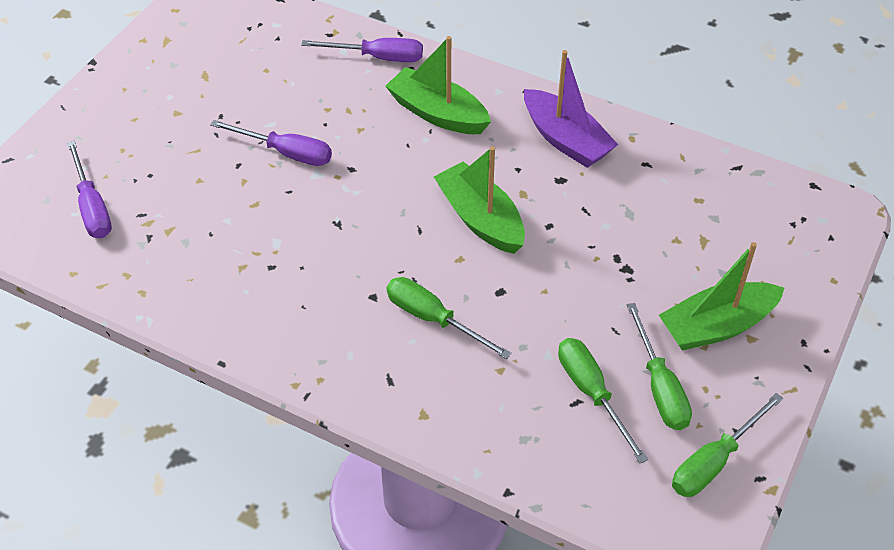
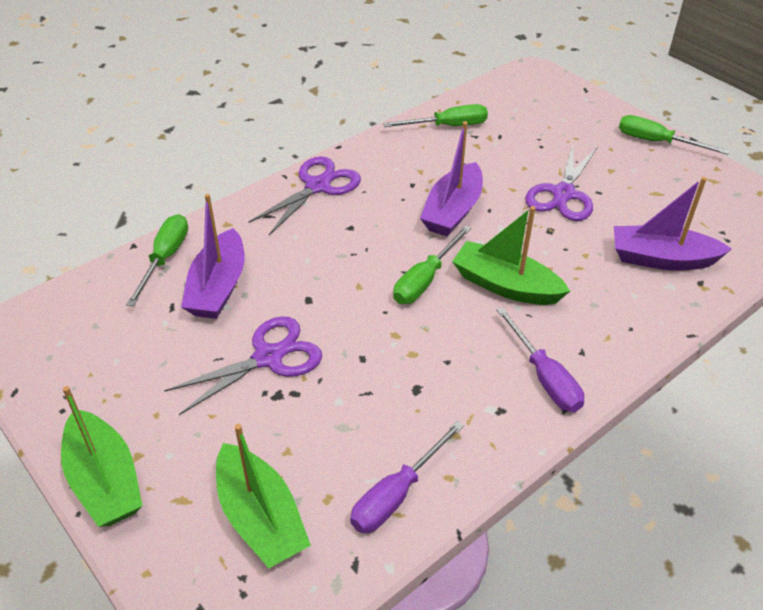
purple boat: [524,50,618,168] = 1 -> [181,194,244,319] [420,121,483,236] [614,177,732,271] = 3
purple scissors: none = 0 -> [164,316,322,415] [249,156,361,235] [525,144,597,221] = 3
purple screwdriver: [67,141,112,238] [210,120,332,166] [301,38,423,62] = 3 -> [350,421,464,533] [496,307,584,412] = 2

